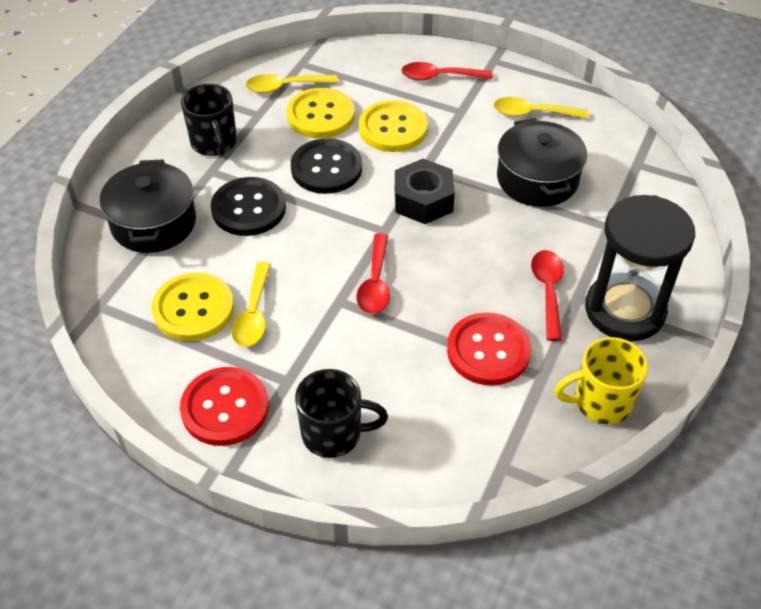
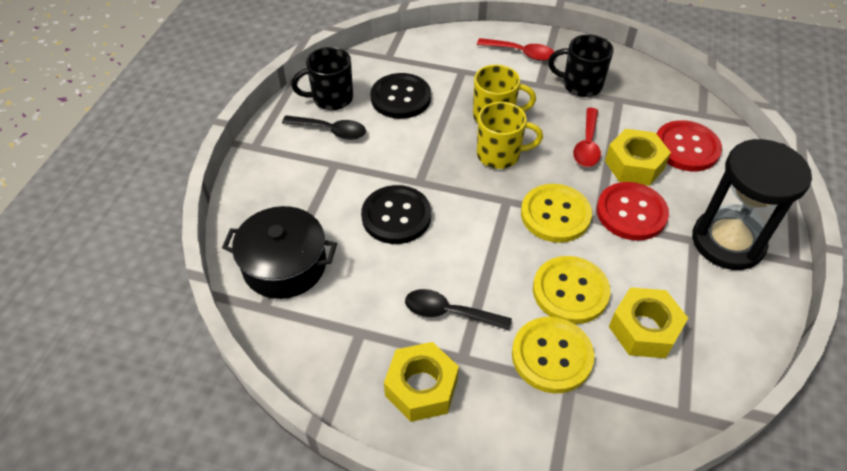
black nut: [395,159,455,224] = 1 -> none = 0
black pot: [100,159,196,253] [497,118,587,207] = 2 -> [222,206,337,299] = 1
black spoon: none = 0 -> [282,115,366,140] [405,289,512,330] = 2
red spoon: [357,233,390,314] [401,62,493,80] [531,250,564,341] = 3 -> [477,38,554,61] [573,108,601,167] = 2
yellow mug: [554,337,648,424] = 1 -> [473,65,536,123] [477,102,543,169] = 2
yellow nut: none = 0 -> [384,342,459,422] [605,129,671,186] [609,287,688,358] = 3
yellow spoon: [231,262,271,347] [245,74,338,93] [494,97,588,119] = 3 -> none = 0

